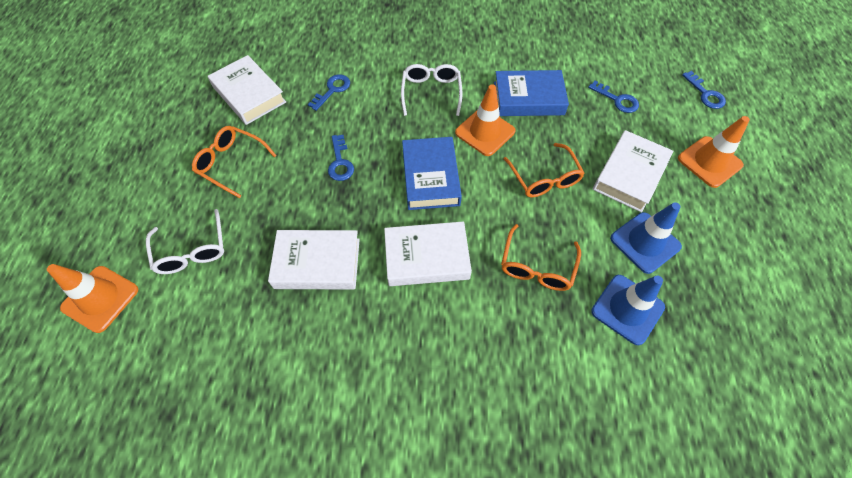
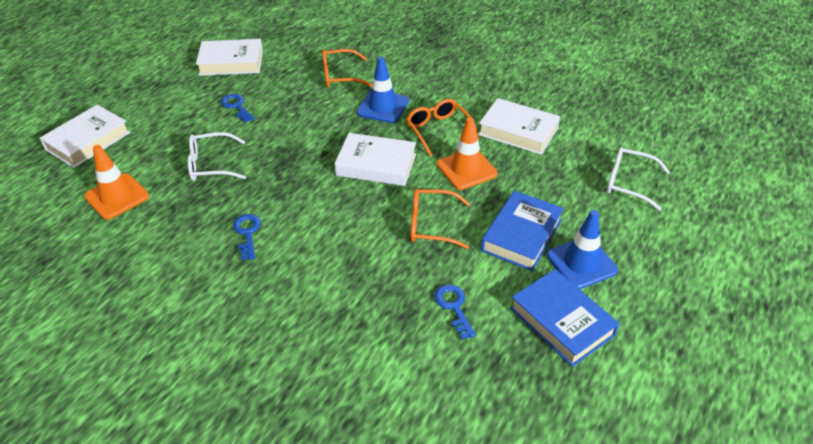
blue key: [308,74,350,111] [328,135,354,181] [588,81,639,113] [682,71,726,109] = 4 -> [221,94,255,123] [233,214,261,260] [434,284,476,340] = 3
orange traffic cone: [47,264,138,333] [455,84,516,156] [678,116,750,188] = 3 -> [84,145,149,220] [437,117,498,190] = 2

